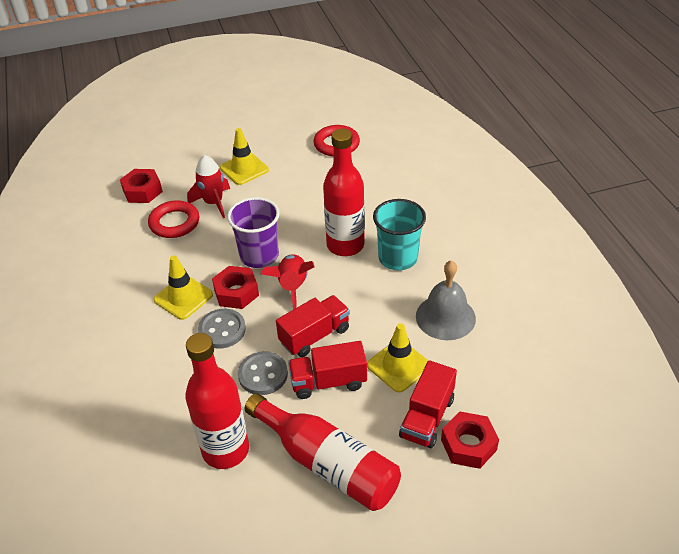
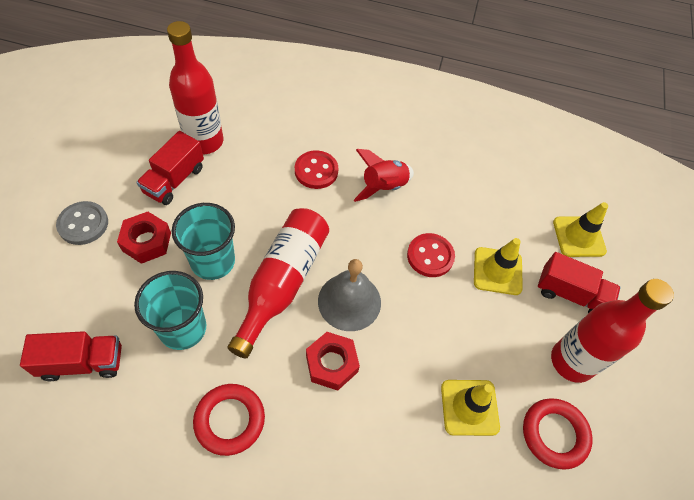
grey button: [198,309,246,349] [238,351,288,395] = 2 -> [56,201,108,245] = 1
purple cup: [227,197,280,268] = 1 -> none = 0
red button: none = 0 -> [295,150,338,189] [407,233,455,277] = 2
red nut: [120,169,163,203] [212,266,259,309] [441,412,499,469] = 3 -> [117,212,171,264] [306,332,360,390] = 2
red rocket: [187,155,230,218] [260,254,315,310] = 2 -> [354,149,414,202] = 1
turquoise cup: [373,199,426,270] = 1 -> [134,271,206,350] [172,203,235,280] = 2

